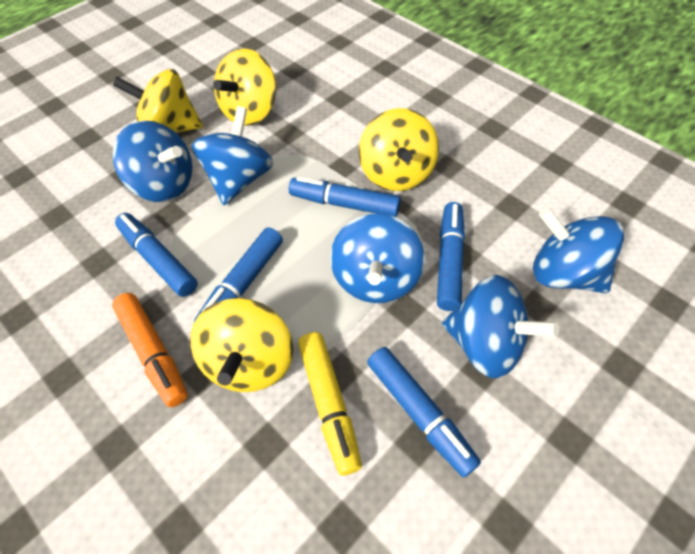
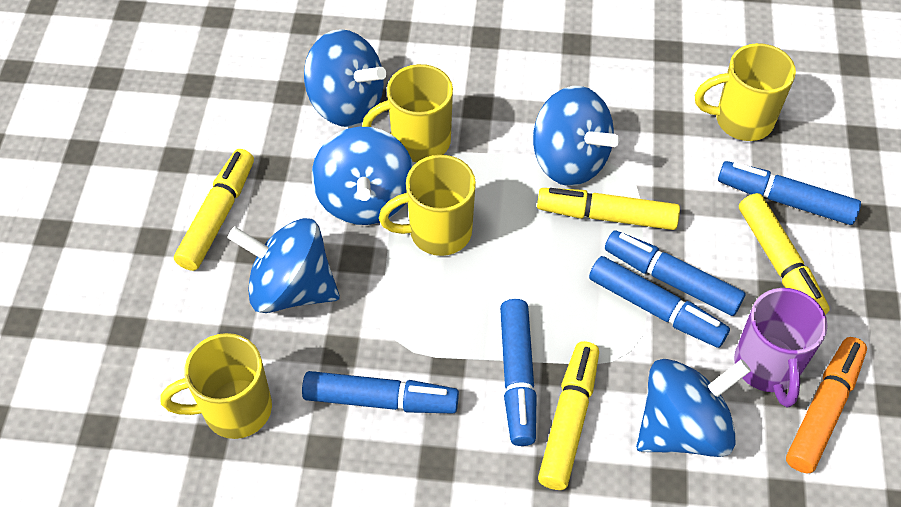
purple mug: none = 0 -> [734,288,827,407] = 1
yellow marker: [298,332,362,475] = 1 -> [174,149,254,271] [537,188,680,230] [538,341,599,490] [739,193,830,315] = 4
yellow mug: none = 0 -> [160,333,272,439] [362,64,453,162] [379,155,476,256] [695,43,796,141] = 4
yellow spinning top: [113,69,203,132] [190,298,293,392] [213,48,276,126] [359,108,439,191] = 4 -> none = 0

